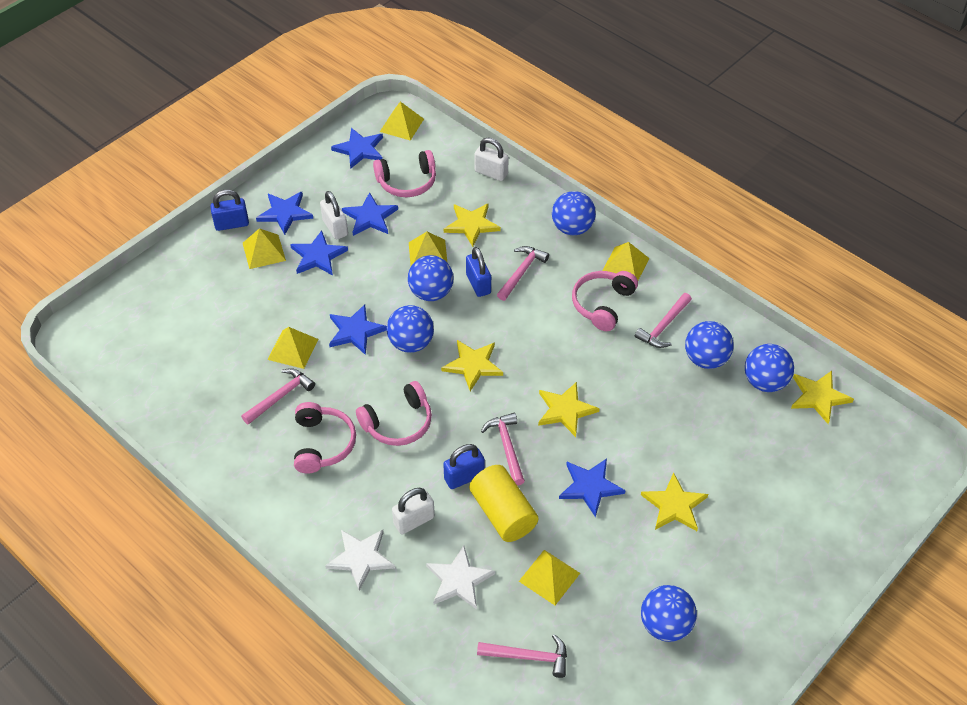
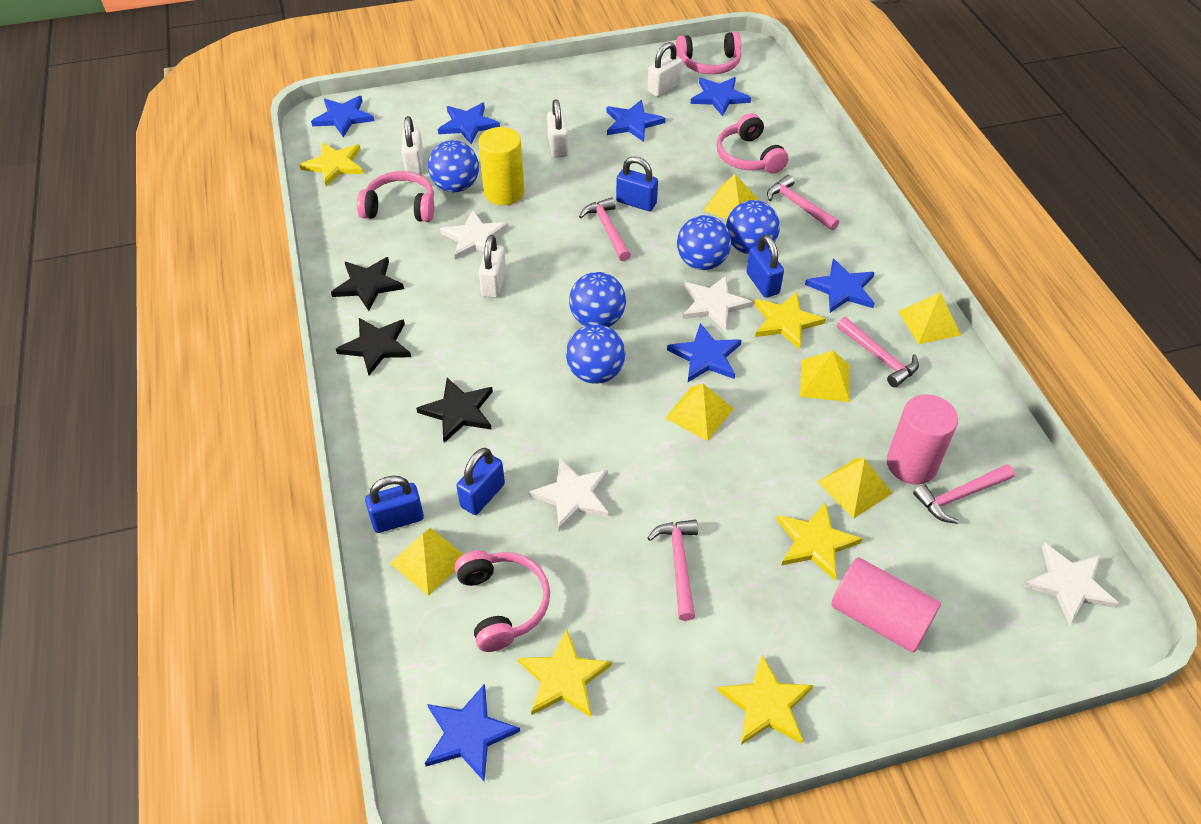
black star: none = 0 -> [331,257,404,311] [336,318,411,375] [416,378,493,443] = 3
blue ball: [386,305,434,353] [408,255,453,301] [552,191,596,235] [641,585,697,642] [685,321,734,369] [745,344,794,392] = 6 -> [428,140,479,192] [566,324,625,384] [569,272,626,327] [677,215,731,270] [726,200,780,254] = 5
blue padlock: [210,190,249,231] [443,444,485,489] [466,247,491,297] = 3 -> [365,476,424,533] [456,448,505,515] [616,156,658,211] [746,235,784,298] = 4
blue star: [256,192,313,235] [290,230,348,275] [329,304,387,355] [331,128,383,169] [342,192,398,236] [559,459,625,517] = 6 -> [311,96,374,137] [425,684,520,781] [438,102,500,145] [606,100,665,142] [667,323,742,382] [691,77,751,116] [805,259,875,313] = 7
pink cylinder: none = 0 -> [831,557,941,653] [887,394,958,484] = 2
white padlock: [320,191,348,239] [392,488,435,534] [474,138,509,181] = 3 -> [402,116,423,175] [478,235,506,298] [547,99,569,158] [648,42,682,97] = 4
white star: [325,530,395,591] [426,545,495,610] = 2 -> [440,210,508,260] [529,458,609,531] [683,276,753,332] [1023,543,1119,625] = 4

